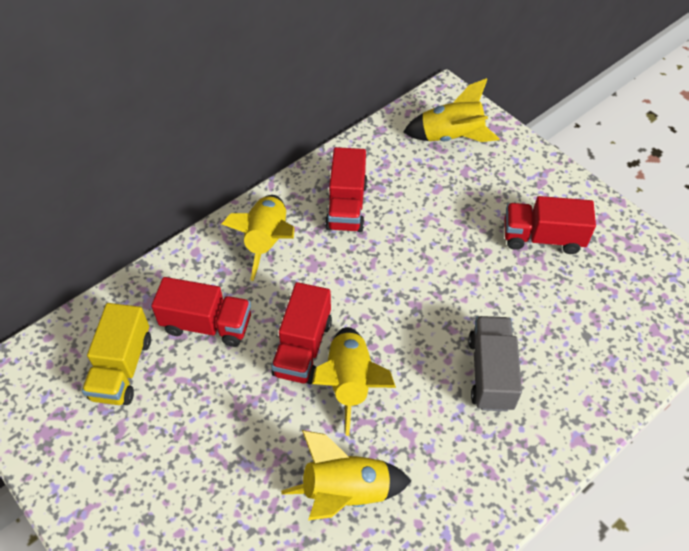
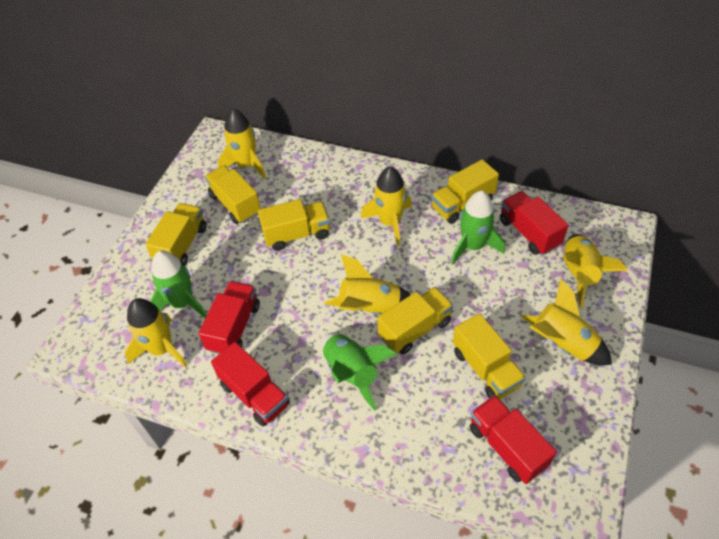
green rocket: none = 0 -> [150,251,207,318] [322,333,397,411] [451,191,505,265] = 3
grey truck: [468,316,522,411] = 1 -> none = 0
yellow rocket: [222,195,295,281] [281,430,411,520] [312,327,396,436] [403,78,500,142] = 4 -> [124,298,188,367] [218,108,266,179] [324,254,411,315] [361,166,412,246] [521,279,612,365] [563,234,628,309] = 6
yellow truck: [82,303,151,405] = 1 -> [145,203,207,266] [205,165,261,224] [258,199,330,251] [377,287,453,354] [431,159,499,224] [453,313,526,399] = 6

